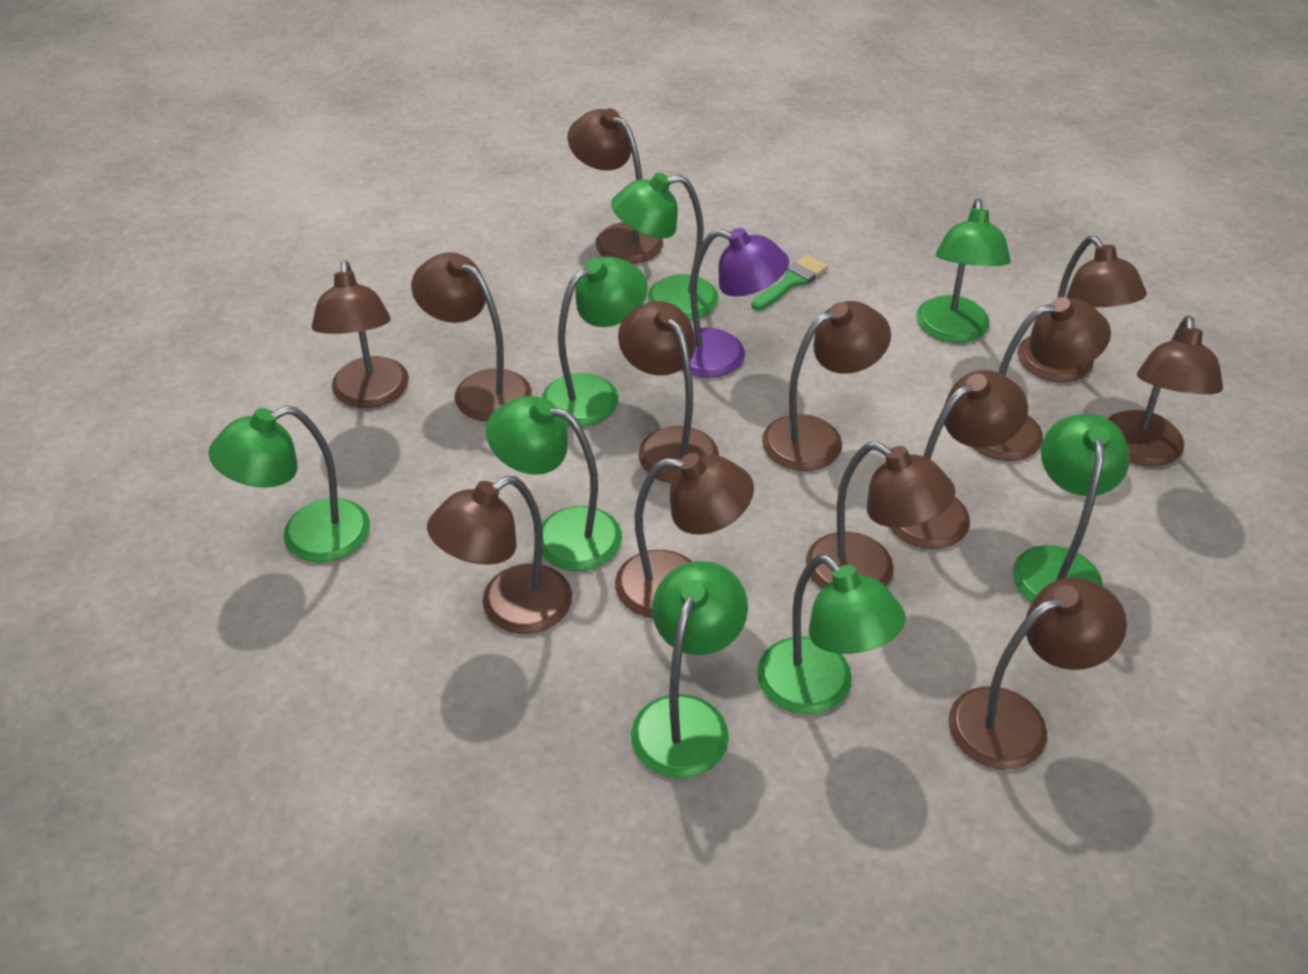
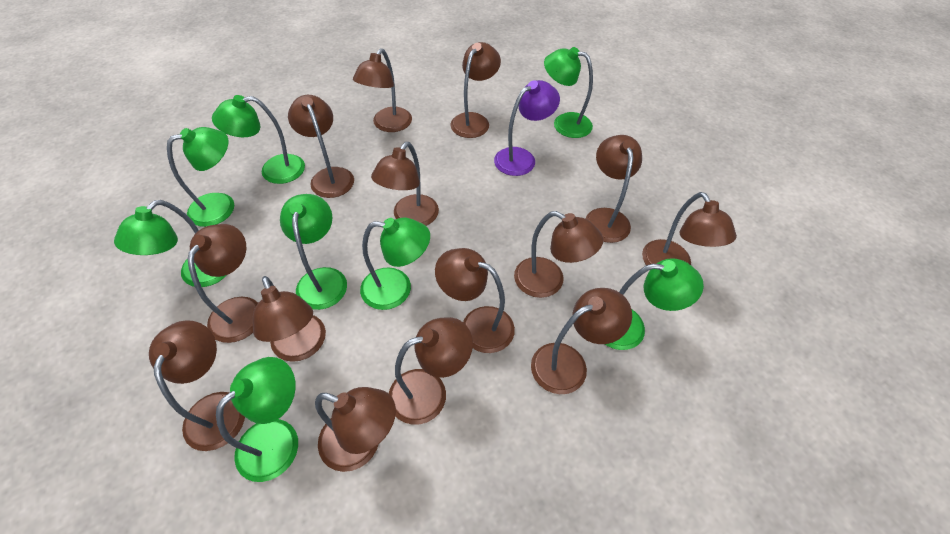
brown lamp: [312,261,409,408] [411,252,532,422] [427,476,572,634] [567,108,663,264] [615,453,754,618] [618,301,719,483] [762,301,891,471] [806,442,955,589] [889,370,1028,549] [948,577,1127,769] [972,297,1111,461] [1017,236,1147,382] [1108,316,1223,467] = 13 -> [149,320,245,451] [187,224,258,343] [253,276,326,362] [288,95,354,198] [315,387,396,472] [353,48,412,132] [371,142,439,226] [389,317,473,425] [435,248,515,353] [450,42,501,138] [514,211,603,298] [531,288,632,394] [586,135,642,243] [642,192,737,265] = 14
green brush: [751,255,828,310] = 1 -> none = 0

